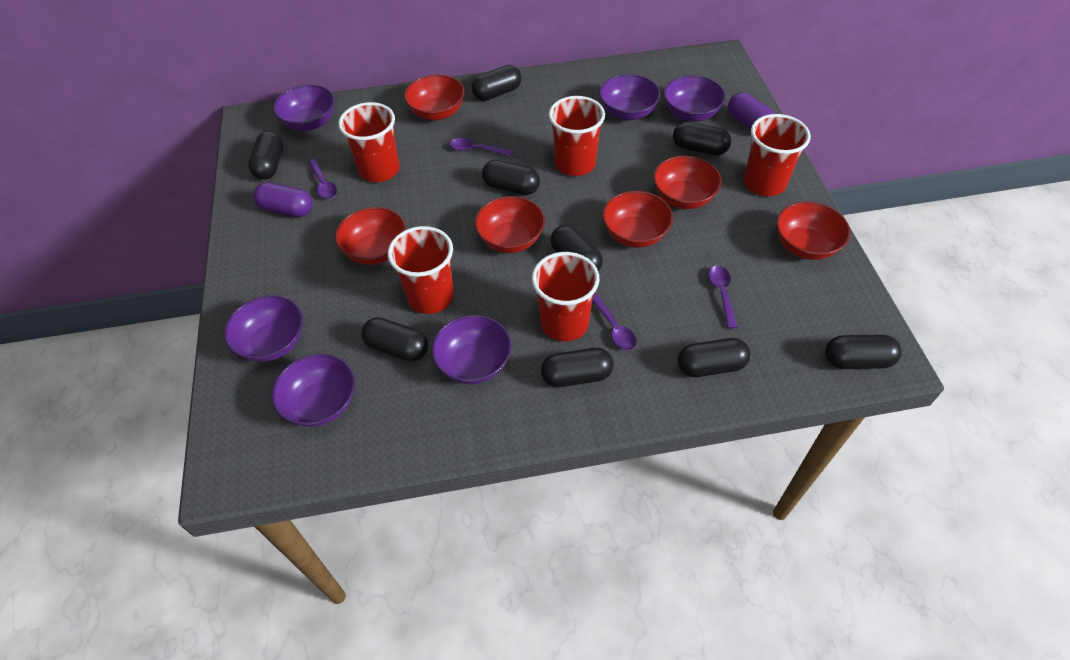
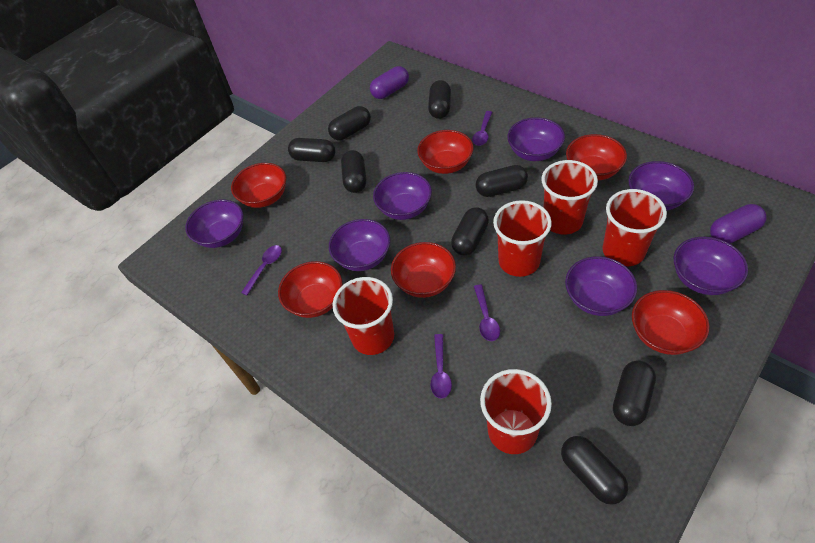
black capsule: [248,131,284,180] [361,317,428,362] [472,65,522,101] [482,160,540,195] [541,348,614,387] [550,225,603,271] [673,122,731,156] [678,338,750,377] [825,334,902,369] = 9 -> [288,138,335,162] [328,106,371,140] [341,150,366,193] [428,80,451,119] [451,207,489,256] [476,165,528,197] [561,436,628,505] [613,360,656,426] = 8
purple bowl: [224,295,303,362] [272,354,355,427] [273,85,335,131] [431,315,511,384] [599,74,661,120] [664,75,726,122] = 6 -> [185,200,243,248] [329,219,390,271] [373,172,432,220] [507,117,565,161] [565,256,637,316] [628,161,694,211] [674,237,748,295] = 7

